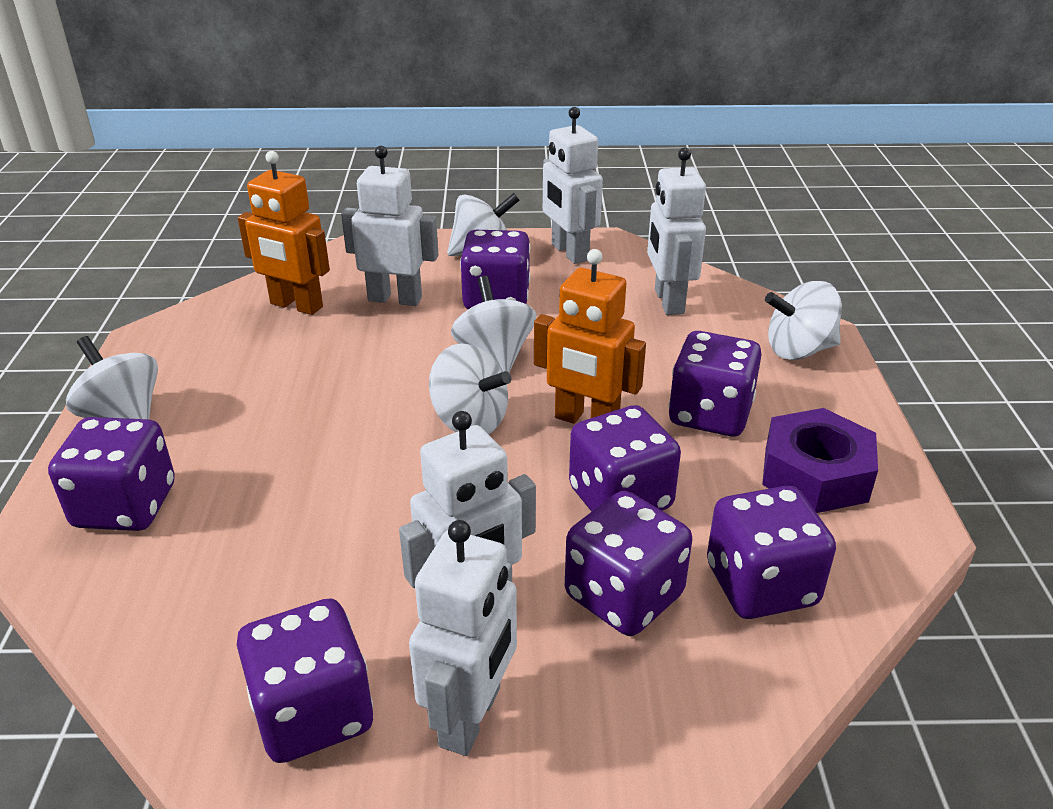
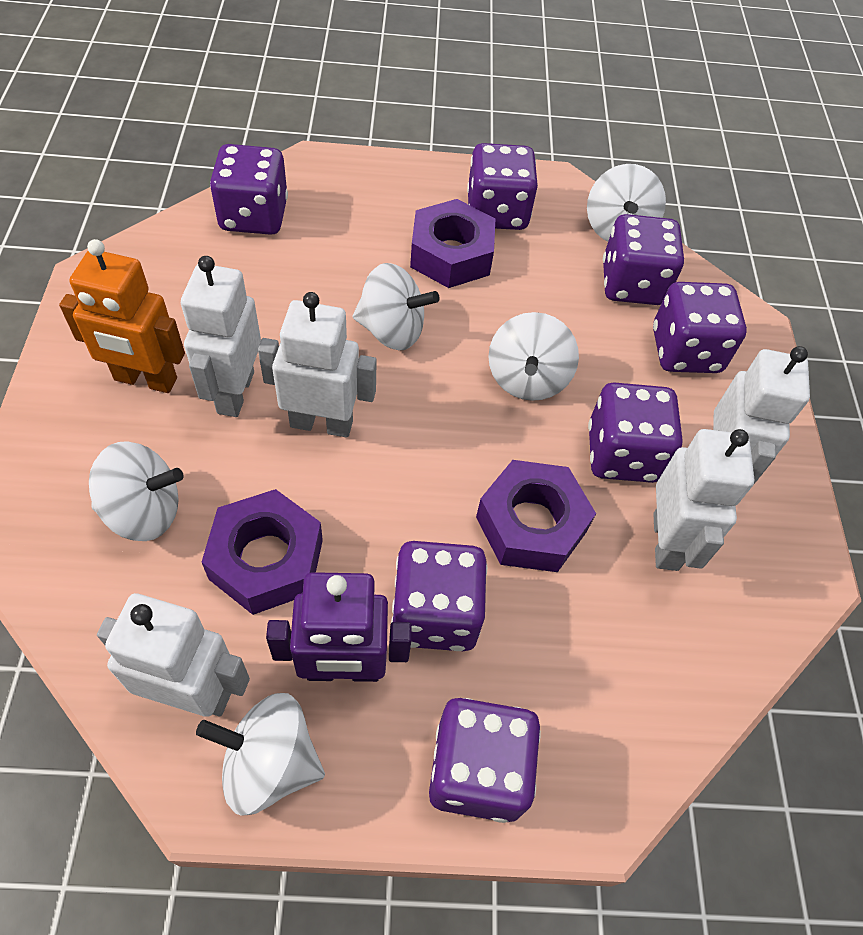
orange robot: [238,151,330,315] [534,249,646,424] = 2 -> [59,239,185,393] = 1
purple nut: [762,408,878,513] = 1 -> [202,489,323,615] [410,199,495,288] [476,460,596,572] = 3
purple robot: none = 0 -> [266,572,412,682] = 1

